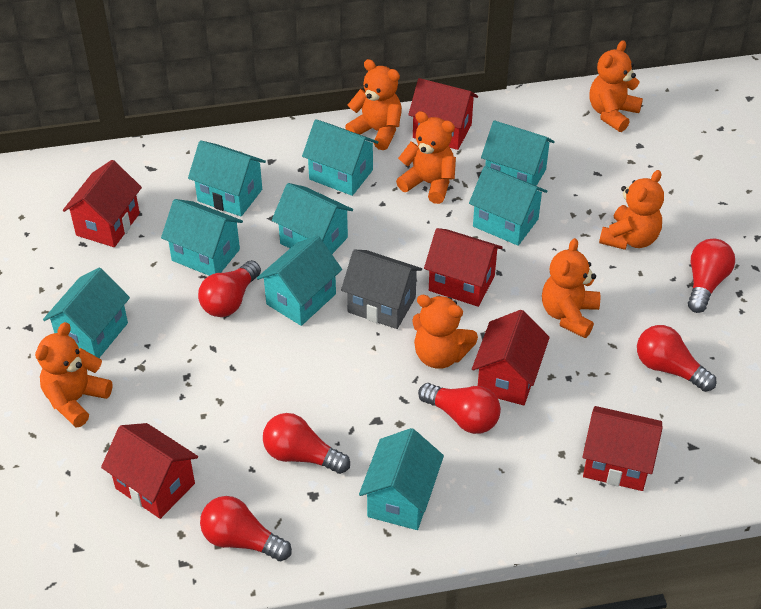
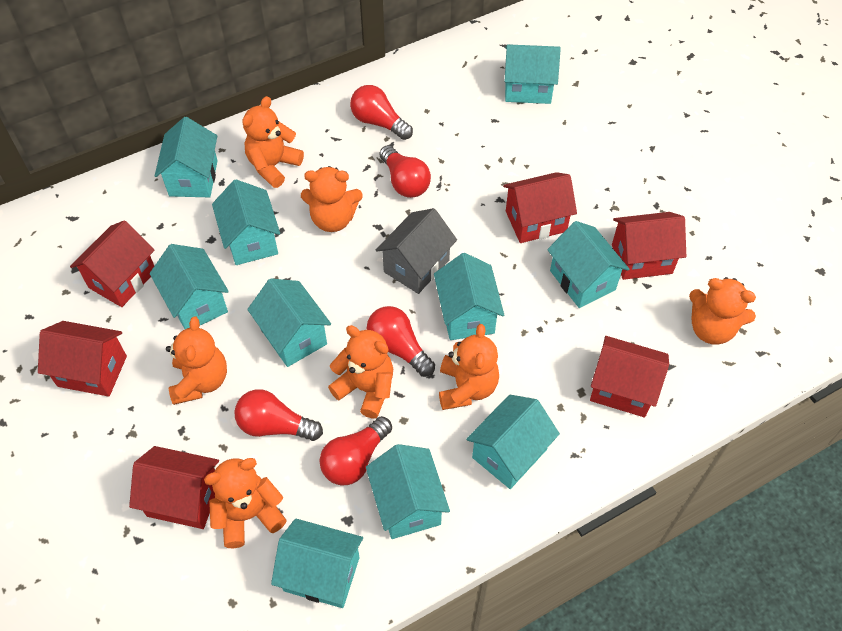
red light bulb: [198,260,261,317] [200,496,292,561] [263,413,350,474] [418,383,501,434] [637,325,717,392] [688,239,735,313] = 6 -> [234,389,323,441] [320,416,392,486] [350,85,413,140] [366,306,435,377] [379,145,431,198] = 5
turquoise house: [43,268,130,358] [161,199,243,276] [188,140,266,216] [257,236,342,326] [272,183,353,254] [302,119,378,196] [359,428,444,530] [469,166,547,246] [481,120,554,186] = 9 -> [150,244,229,329] [155,117,218,197] [212,179,280,265] [247,278,331,367] [271,519,363,608] [366,444,450,539] [434,253,504,340] [466,395,560,489] [505,44,561,104] [547,221,629,308] = 10

